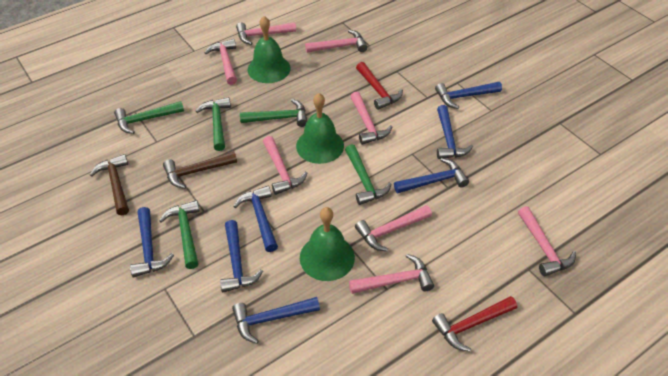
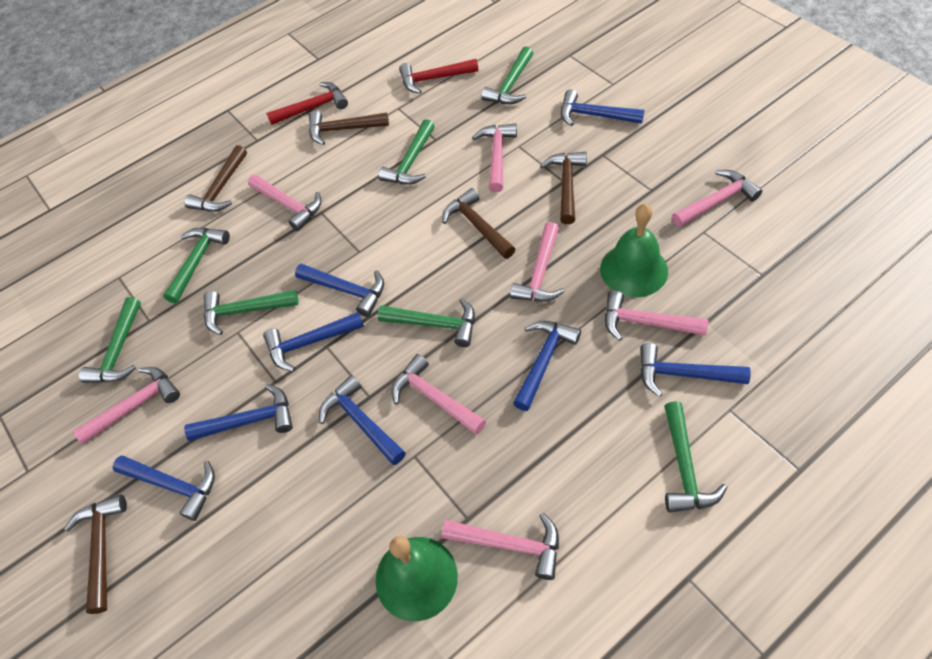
blue hammer: [130,207,174,278] [220,220,263,293] [232,297,320,344] [233,186,278,252] [394,158,469,194] [435,82,502,109] [437,105,473,159] = 7 -> [113,455,215,521] [184,384,293,441] [263,312,364,371] [295,263,384,317] [319,375,406,465] [513,321,581,411] [561,89,645,126] [640,343,751,397] = 8
brown hammer: [90,154,129,215] [163,151,237,189] = 2 -> [64,495,127,614] [184,145,247,212] [309,111,389,145] [442,188,515,259] [540,152,587,224] = 5
green bell: [248,16,291,83] [296,93,344,164] [300,207,355,281] = 3 -> [376,536,458,621] [600,203,668,297] = 2
green hammer: [114,101,184,134] [159,200,200,269] [195,97,231,151] [240,99,307,127] [345,144,392,205] = 5 -> [79,297,141,383] [163,228,230,304] [204,290,299,335] [378,298,475,347] [379,119,435,185] [481,46,533,104] [664,401,727,513] = 7

